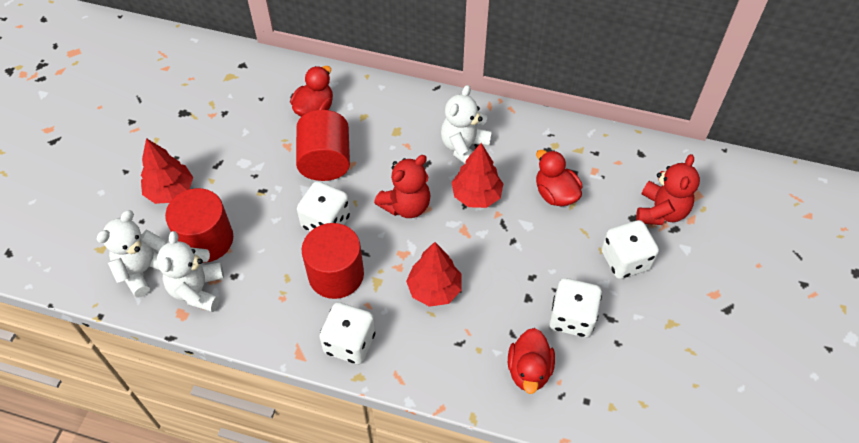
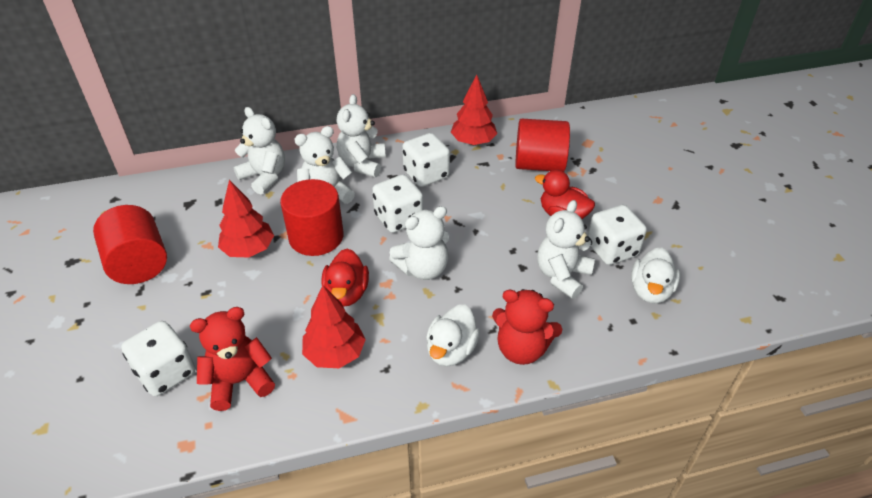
red duck: [290,66,333,117] [508,328,555,394] [536,150,582,206] = 3 -> [321,249,369,307] [535,170,595,219] = 2
white duck: none = 0 -> [426,304,480,366] [631,247,680,303] = 2
white teddy bear: [97,210,166,298] [157,231,224,312] [441,85,492,164] = 3 -> [233,107,285,194] [294,126,355,204] [336,94,386,177] [389,206,449,280] [537,200,595,299] = 5

